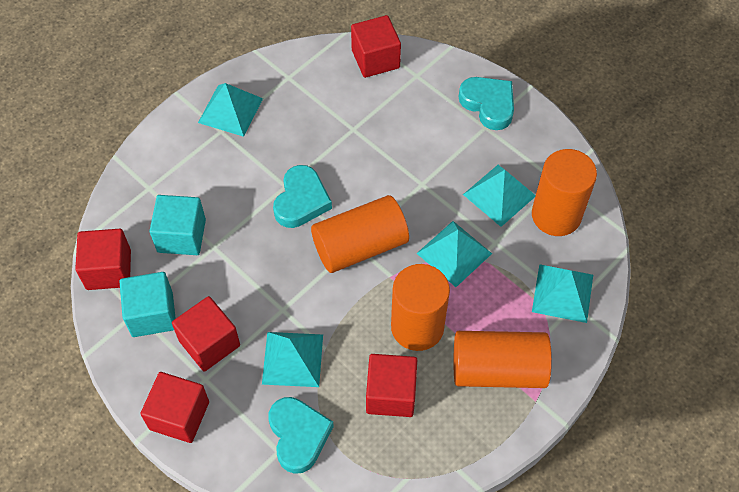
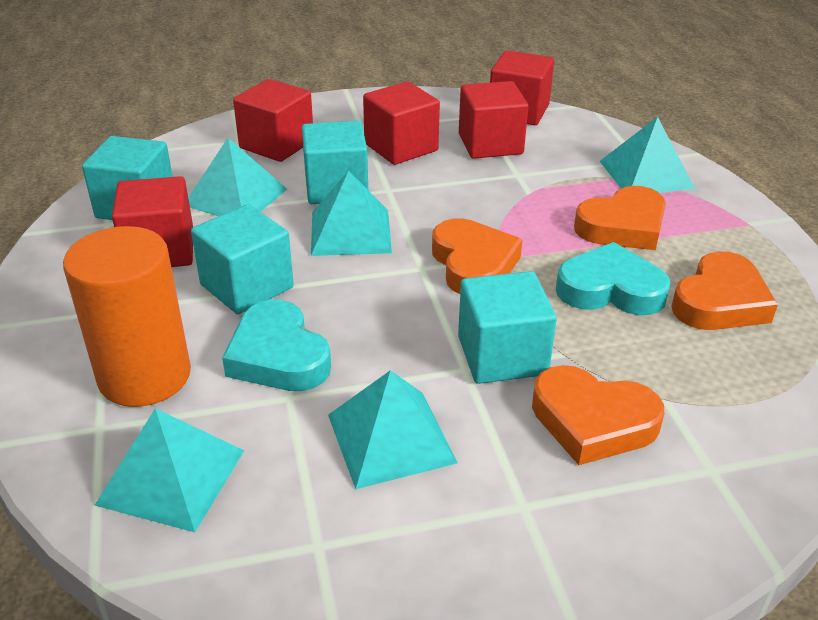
orange cylinder: [311,195,409,273] [391,264,450,351] [454,331,552,388] [532,149,597,236] = 4 -> [63,226,191,407] = 1
orange heart: none = 0 -> [432,218,522,294] [532,365,664,465] [574,186,666,250] [671,251,778,330] = 4
turquoise cube: [119,272,176,337] [150,195,206,255] = 2 -> [82,136,173,220] [191,204,294,314] [302,121,368,204] [458,271,557,384] = 4
turquoise heart: [269,397,334,474] [273,165,332,228] [459,77,514,130] = 3 -> [222,299,331,391] [556,242,671,315] = 2

